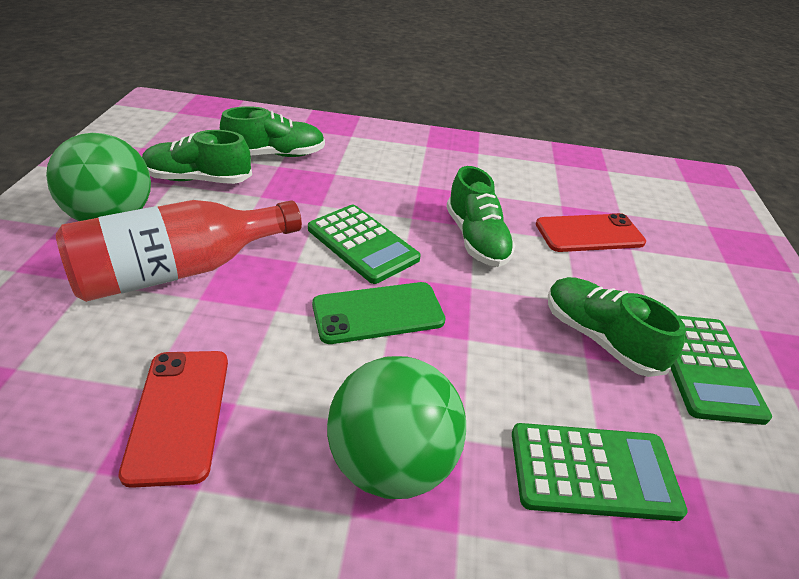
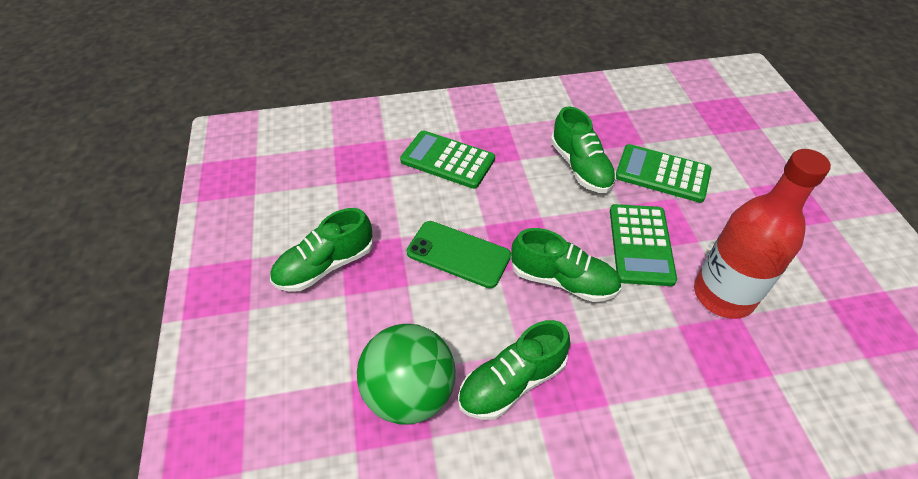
green ball: [46,133,151,221] [327,356,466,499] = 2 -> [357,324,456,425] = 1
red phone: [118,351,228,488] [536,213,646,252] = 2 -> none = 0

